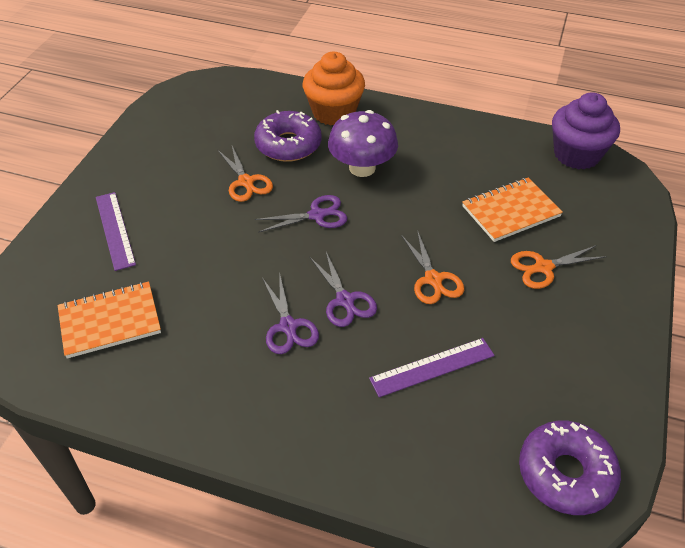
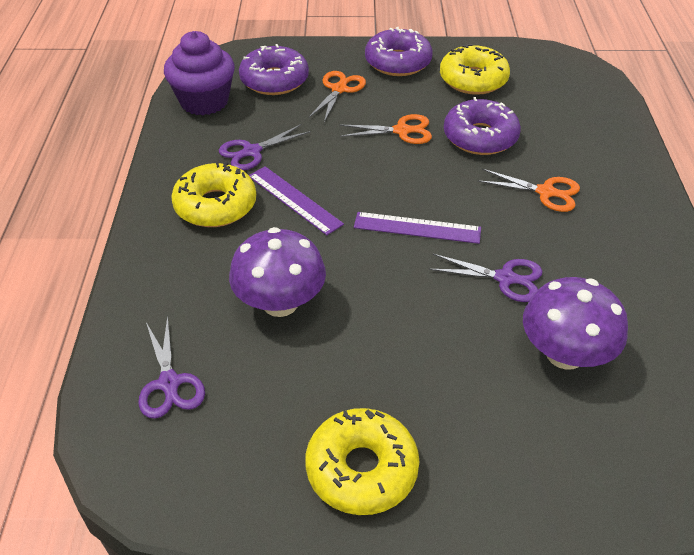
orange cupcake: [303,52,365,126] = 1 -> none = 0
orange notebook: [58,281,161,359] [462,177,563,242] = 2 -> none = 0
purple donut: [254,110,322,162] [519,421,621,515] = 2 -> [239,44,309,95] [365,27,433,76] [444,97,521,155] = 3
purple mushroom: [328,110,398,177] = 1 -> [229,227,326,317] [523,277,628,370] = 2
yellow donut: none = 0 -> [171,162,256,227] [305,408,419,515] [440,44,510,95] = 3

